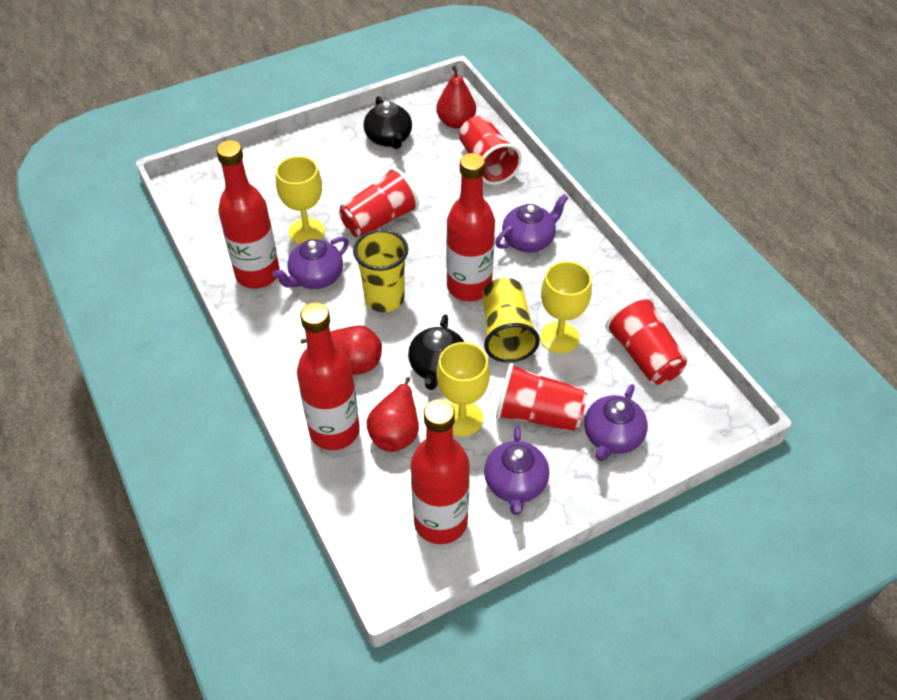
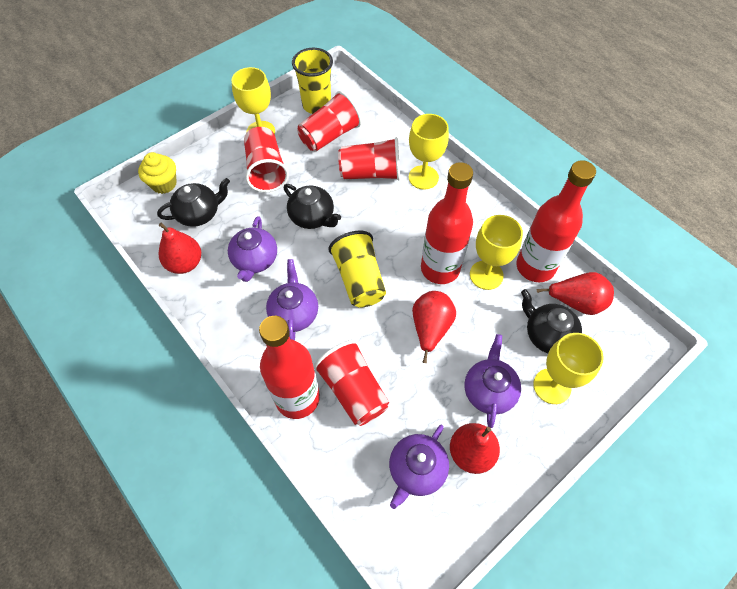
black teapot: [363,96,412,149] [408,315,464,390] = 2 -> [157,178,230,227] [283,184,341,229] [521,289,582,353] = 3
red bottle: [216,140,280,289] [297,302,360,450] [410,399,470,544] [446,153,495,301] = 4 -> [259,316,320,419] [421,162,473,284] [516,160,596,282] = 3
red pear: [301,325,382,375] [367,377,419,452] [436,65,476,128] = 3 -> [159,223,201,274] [412,291,456,363] [450,423,500,474] [537,272,614,315] = 4
yellow cupcake: none = 0 -> [138,152,177,194] = 1
yellow goblet: [276,156,325,244] [436,342,490,436] [540,261,592,354] = 3 -> [232,67,275,135] [409,114,449,190] [470,215,523,290] [533,333,604,404] = 4

